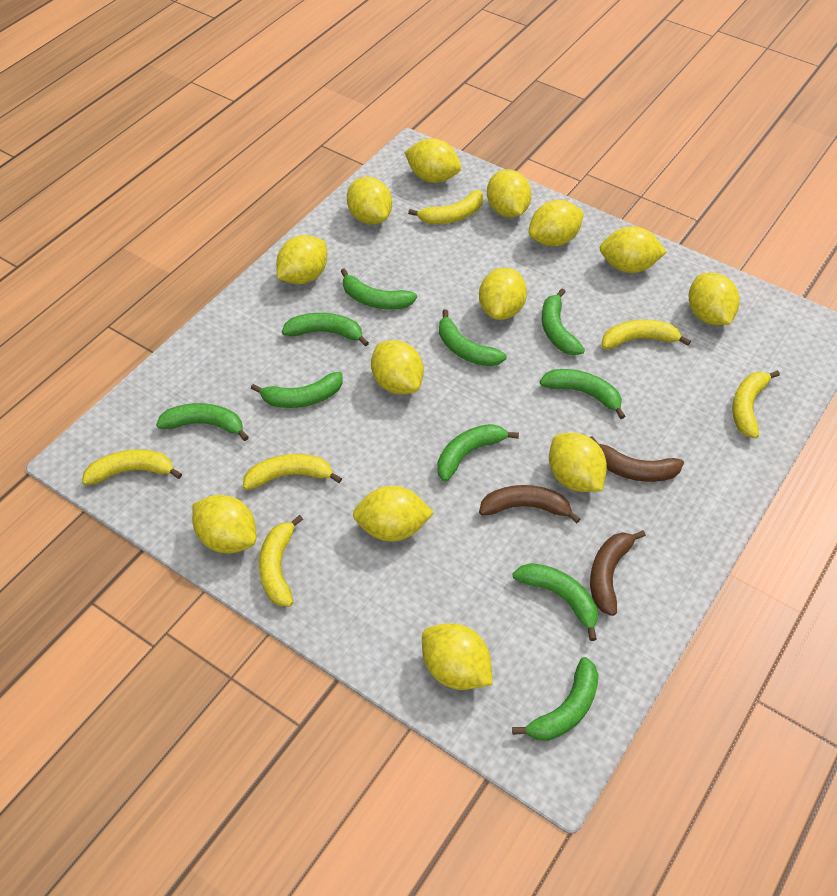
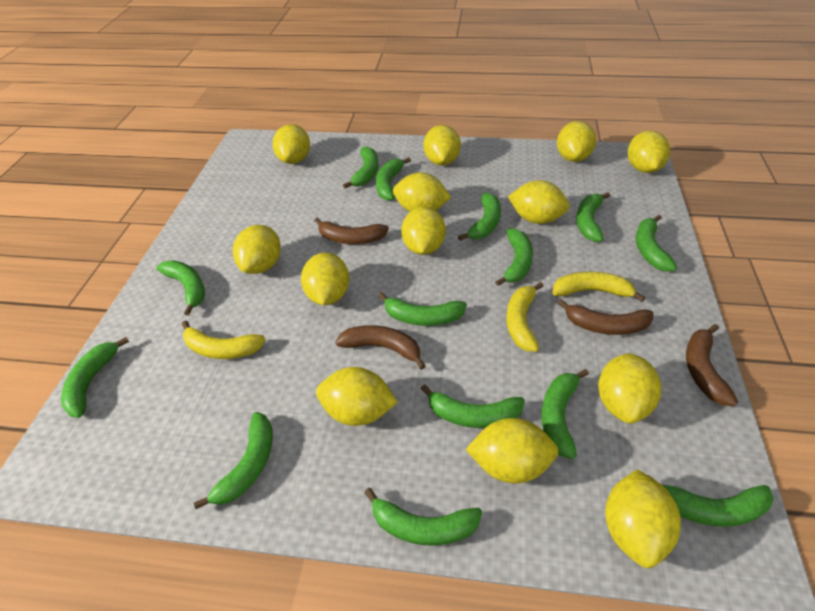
brown banana: [479,485,580,523] [590,436,684,482] [590,530,646,616] = 3 -> [314,218,389,244] [336,325,426,370] [558,299,653,335] [686,324,738,406] = 4
green banana: [156,403,249,441] [251,372,343,408] [282,313,369,347] [341,268,417,309] [437,424,519,482] [439,309,507,366] [512,563,598,641] [512,657,599,741] [540,369,626,419] [542,289,585,355] = 10 -> [61,337,129,418] [156,260,205,316] [193,412,273,509] [343,146,378,188] [364,488,482,546] [376,157,411,201] [378,292,467,326] [420,384,525,428] [458,193,501,241] [495,228,533,286] [541,369,589,459] [576,192,610,242] [636,215,677,271] [648,475,774,527] = 14
yellow banana: [82,449,182,485] [243,454,342,490] [259,515,303,607] [408,190,483,224] [602,319,691,349] [732,370,780,439] = 6 -> [182,321,266,359] [506,282,543,352] [552,272,645,302] = 3

